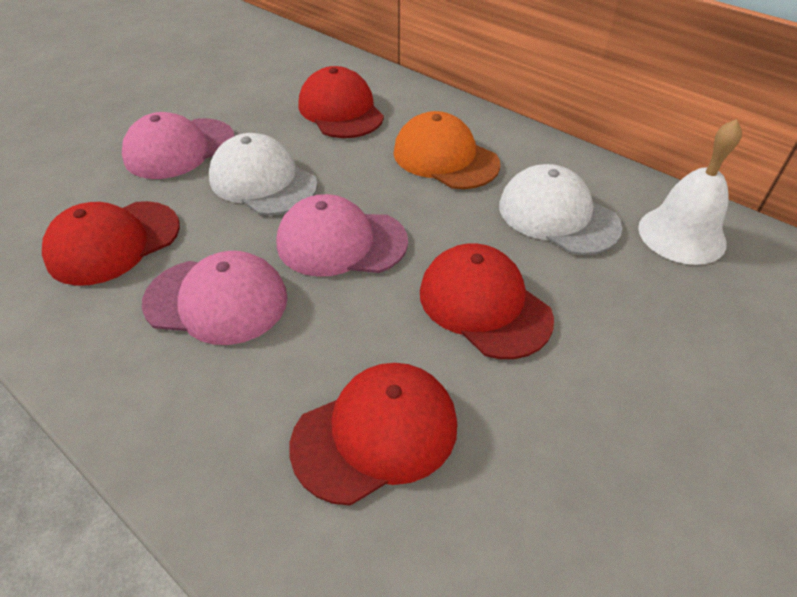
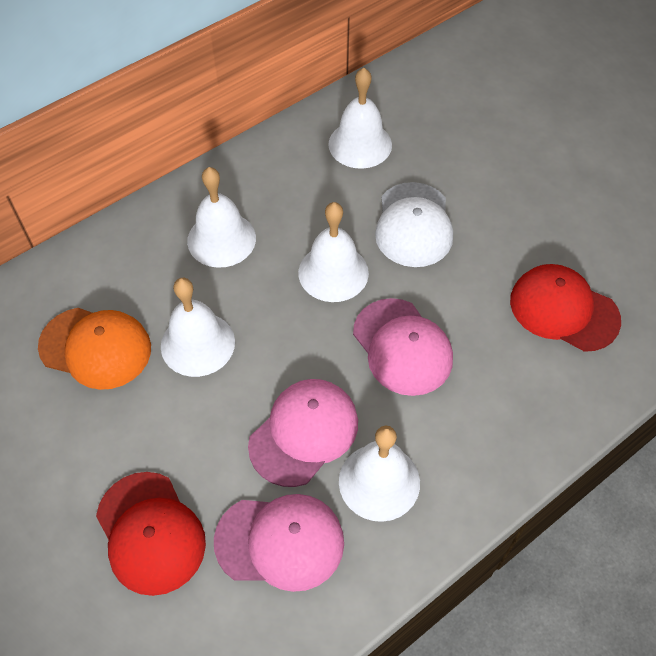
red cap: [42,201,180,286] [289,363,457,506] [298,66,384,138] [420,243,554,359] = 4 -> [96,472,206,596] [510,264,621,352] = 2
white bell: [638,119,742,265] = 1 -> [161,278,235,377] [187,167,256,268] [298,202,369,302] [328,68,392,169] [339,425,420,522] = 5
white cap: [209,133,318,216] [499,164,622,255] = 2 -> [375,182,453,267] = 1

